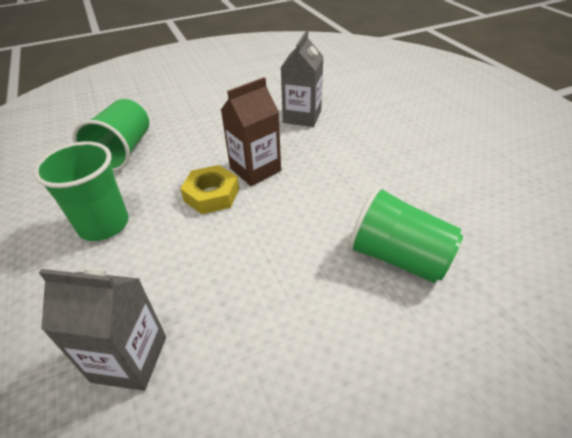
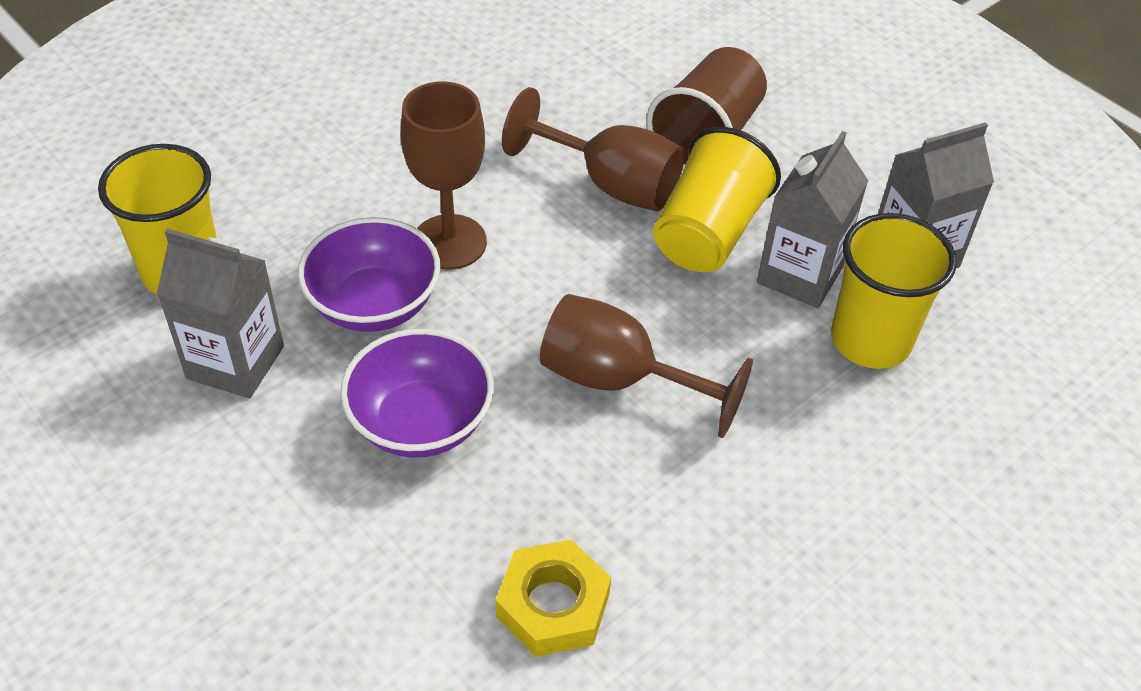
brown carton: [221,77,281,186] = 1 -> none = 0
brown cup: none = 0 -> [647,47,767,170] = 1
brown goblet: none = 0 -> [400,81,487,270] [502,87,685,211] [540,294,753,438] = 3
green cup: [33,141,129,241] [73,99,149,171] [348,186,463,283] = 3 -> none = 0
grey carton: [39,268,166,391] [281,31,324,127] = 2 -> [157,229,284,398] [757,131,868,308] [878,123,994,268] = 3
purple bowl: none = 0 -> [298,217,440,332] [340,329,494,458] = 2
yellow cup: none = 0 -> [98,144,217,295] [653,127,781,272] [831,213,957,369] = 3

